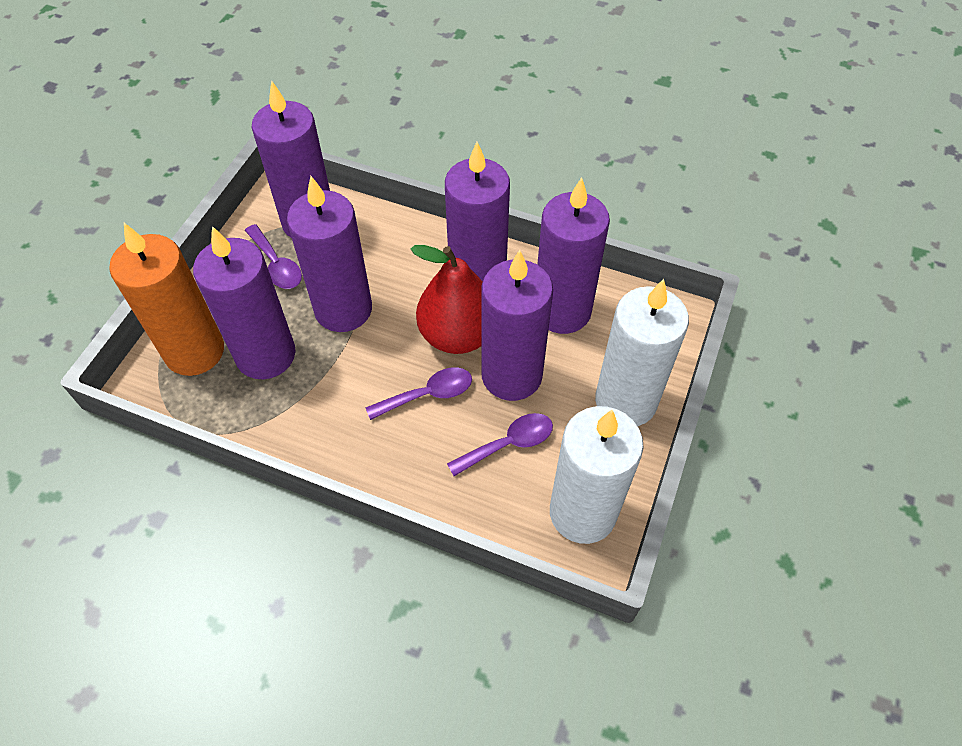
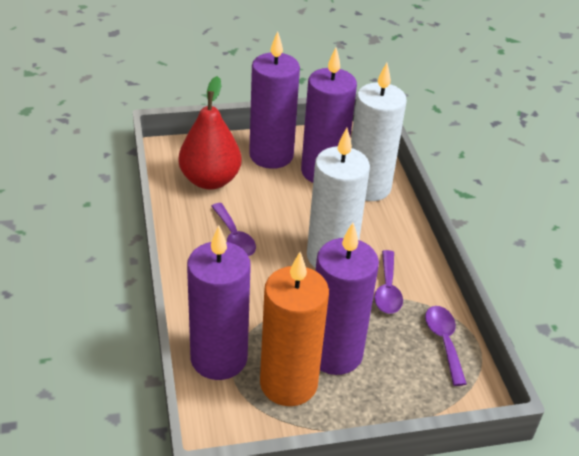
purple candle: [193,226,296,379] [252,81,330,237] [287,176,372,332] [445,142,510,282] [481,250,553,401] [537,177,610,334] = 6 -> [187,226,251,380] [249,31,300,169] [301,48,357,183] [315,223,379,375] = 4

